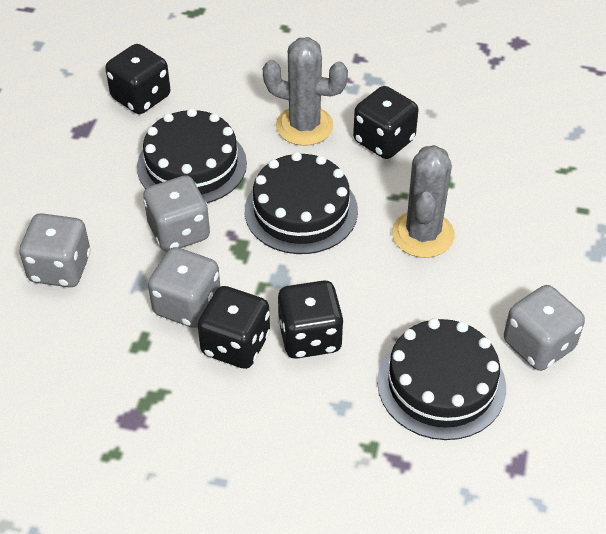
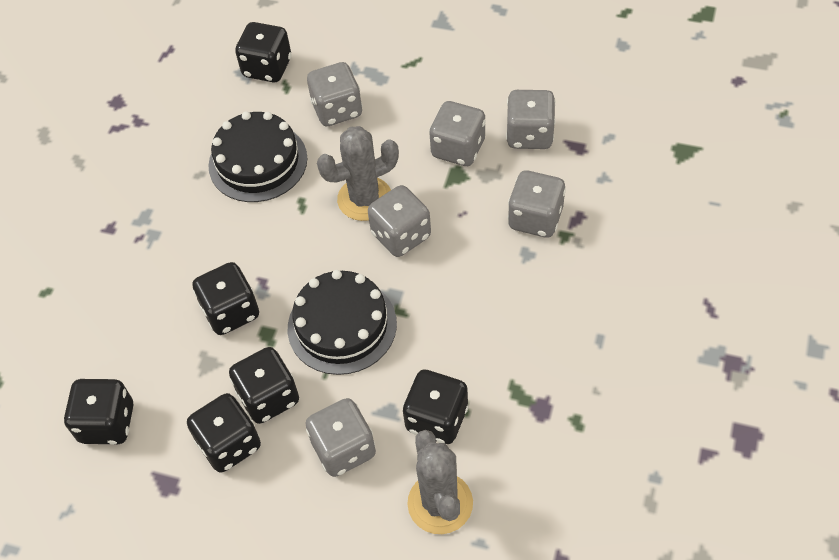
black cake: [137,108,247,203] [245,152,358,254] [377,318,506,440] = 3 -> [208,111,307,202] [288,270,397,375] = 2
black dice: [105,44,170,114] [198,286,270,369] [278,280,344,359] [353,86,419,159] = 4 -> [64,379,133,445] [187,393,261,473] [192,262,259,335] [229,347,299,424] [235,22,291,82] [402,370,469,444] = 6
grey dice: [19,213,91,287] [143,175,210,252] [148,247,220,328] [504,285,585,371] = 4 -> [305,398,376,477] [307,62,363,126] [368,185,431,257] [429,101,486,166] [506,90,556,149] [508,170,566,237] = 6

